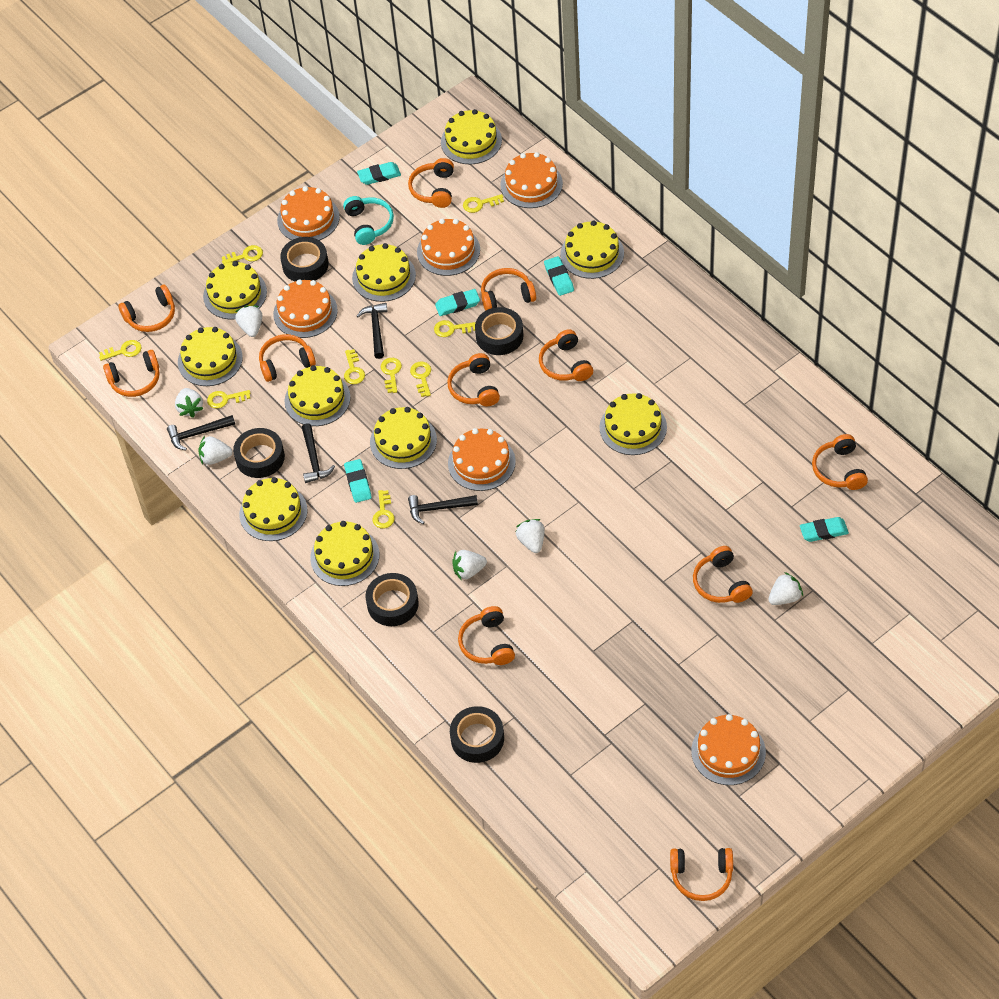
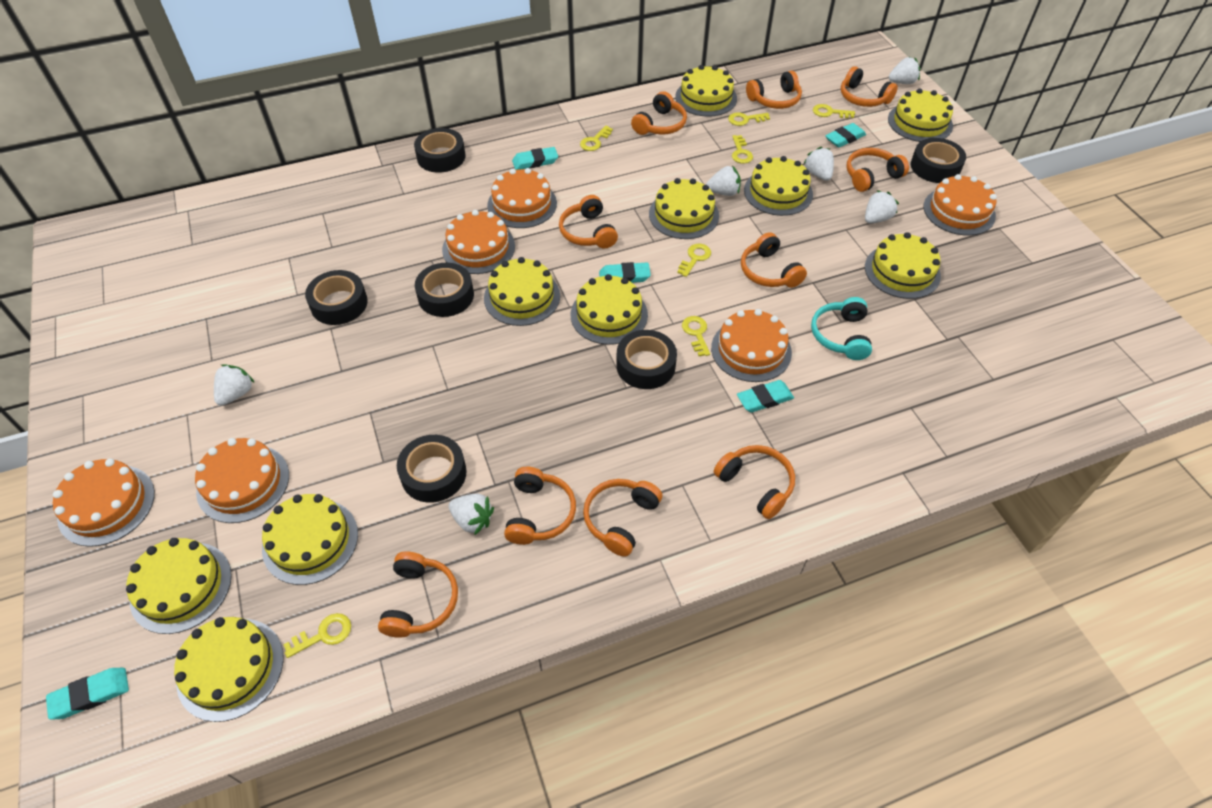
black hammer: [167,415,235,451] [302,423,335,483] [357,303,388,359] [408,495,478,524] = 4 -> none = 0
black tape: [233,428,285,478] [280,237,329,282] [365,573,419,626] [450,706,504,763] [475,307,523,355] = 5 -> [305,270,368,325] [397,435,467,503] [414,128,466,173] [415,263,474,317] [616,330,677,389] [911,138,966,183] = 6
orange headphones: [103,350,160,397] [118,285,175,332] [259,334,316,382] [408,158,454,208] [447,353,500,406] [458,606,515,665] [481,268,536,311] [539,329,593,381] [670,848,733,901] [693,546,753,603] [812,434,868,490] = 11 -> [378,551,458,638] [504,467,576,545] [559,195,618,249] [583,479,662,557] [631,91,687,135] [714,445,795,519] [741,232,807,288] [746,71,802,109] [841,66,898,107] [847,148,909,192] = 10
yellow key: [99,340,142,361] [207,390,251,408] [222,245,263,264] [344,349,365,384] [372,490,395,528] [381,358,402,393] [410,361,431,397] [434,320,476,337] [463,194,504,213] = 9 -> [283,613,351,658] [580,126,613,151] [677,244,711,277] [682,316,710,356] [728,112,770,126] [732,135,753,164] [813,104,855,118] = 7

